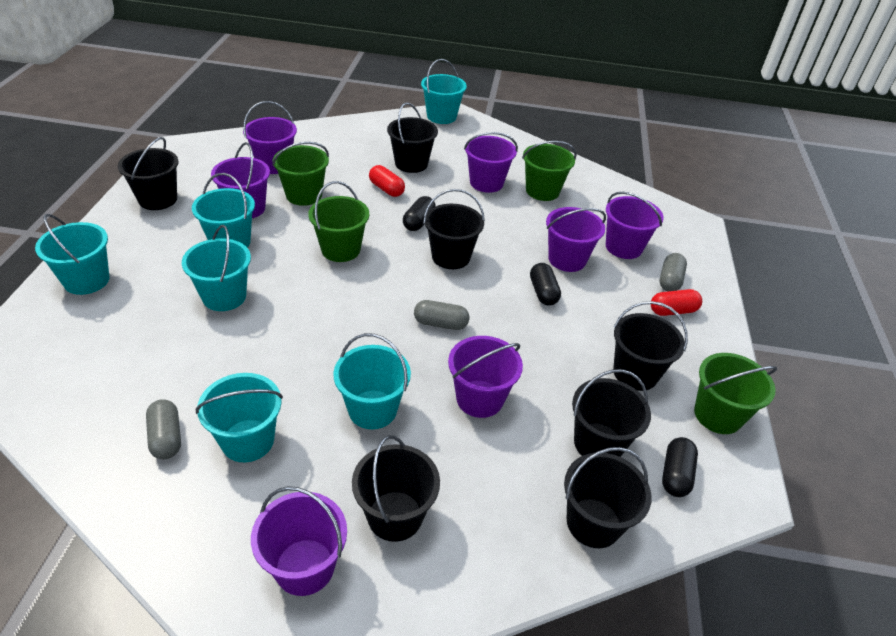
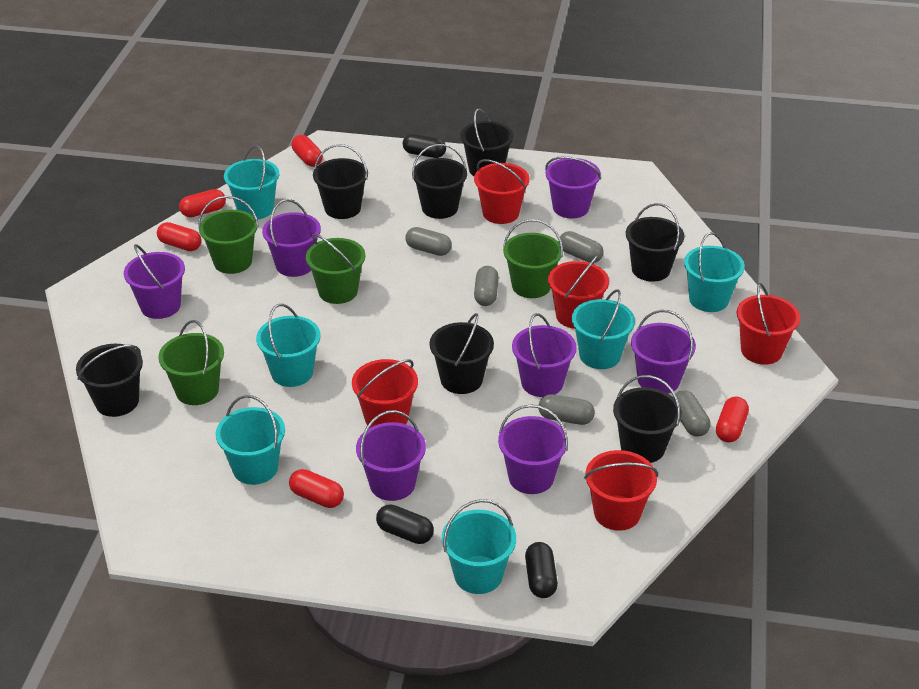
grey capsule: [146,399,181,460] [414,300,469,330] [660,253,687,291] = 3 -> [405,227,452,256] [474,266,499,306] [538,394,595,425] [558,231,604,263] [676,390,710,437] = 5
red bucket: none = 0 -> [352,359,418,428] [474,159,530,224] [548,255,609,329] [584,450,658,531] [737,283,800,365] = 5
red capsule: [369,165,405,197] [651,289,702,316] = 2 -> [157,222,202,251] [179,189,226,217] [289,469,344,508] [291,135,323,167] [716,397,749,442] = 5

